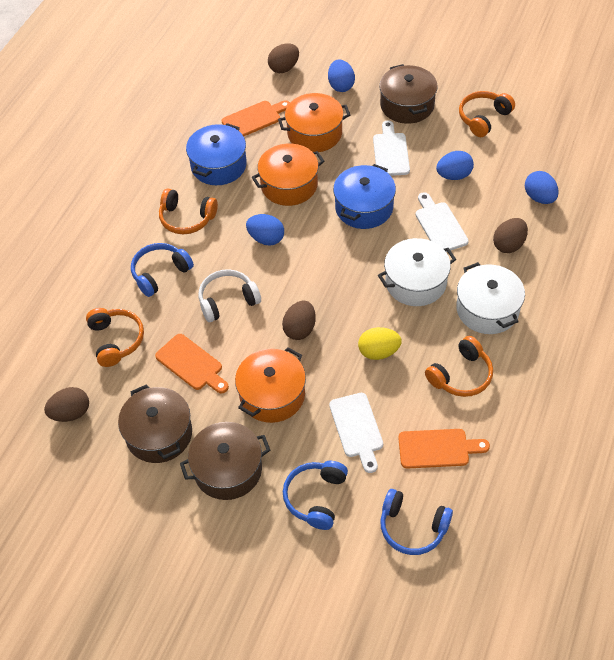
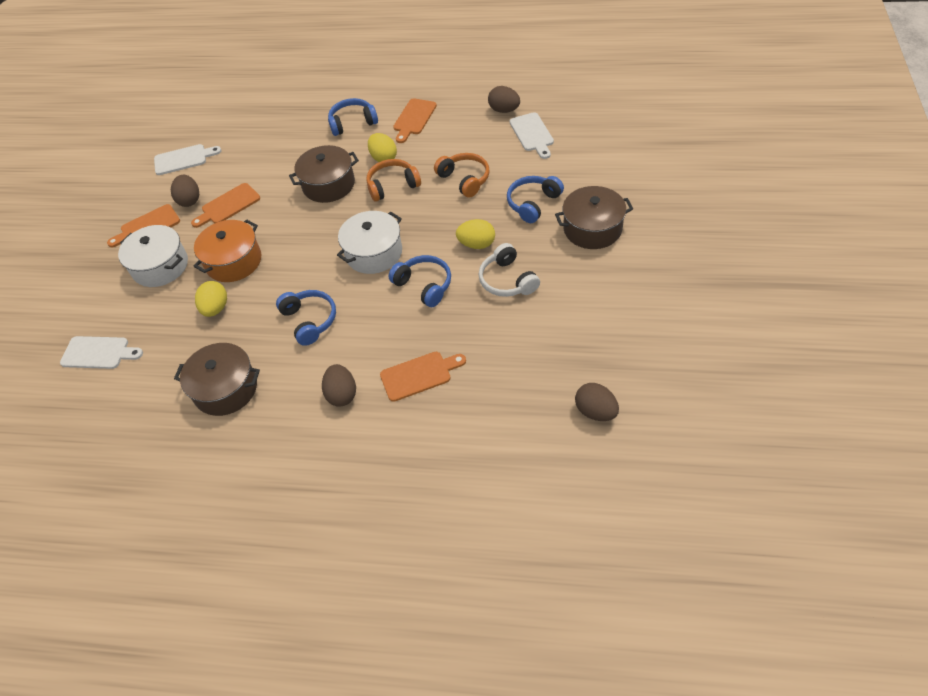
blue egg: [246,214,284,246] [328,60,355,92] [436,151,474,180] [525,171,559,204] = 4 -> none = 0
blue headphones: [131,243,194,297] [283,461,348,530] [380,489,453,555] = 3 -> [276,290,336,346] [328,98,378,136] [389,255,451,307] [507,176,564,223] = 4
blue pot: [186,123,247,185] [333,164,396,229] = 2 -> none = 0
orange cutting board: [155,334,229,393] [222,100,290,137] [398,429,490,469] = 3 -> [107,204,180,248] [191,183,260,228] [380,352,466,402] [393,98,437,143] = 4
orange headphones: [86,308,144,367] [159,188,218,234] [425,336,493,397] [459,91,515,137] = 4 -> [366,159,421,202] [434,153,490,198] = 2
orange pot: [235,347,306,423] [252,144,324,206] [278,93,350,152] = 3 -> [193,219,261,282] = 1
yellow egg: [358,327,402,360] = 1 -> [195,281,227,317] [368,133,397,162] [456,219,495,249] = 3

